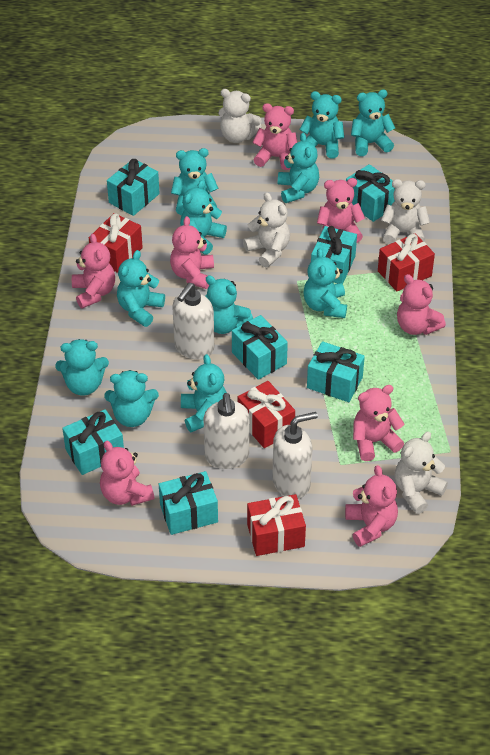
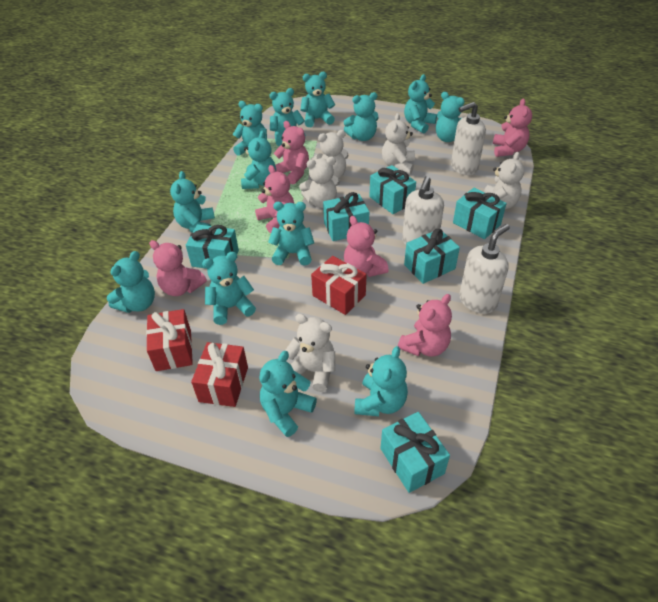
pink teddy bear: [72,234,115,309] [100,441,154,506] [170,216,214,289] [253,103,297,170] [317,178,365,243] [345,465,398,547] [353,385,404,461] [397,274,446,335] = 8 -> [149,240,207,296] [255,165,294,233] [274,121,309,184] [344,216,389,277] [398,294,452,357] [493,98,532,157] = 6
red gift: [89,213,143,273] [238,381,295,448] [247,494,306,556] [378,233,435,291] = 4 -> [146,309,193,371] [191,342,248,407] [311,256,367,315] = 3
turquoise gift: [62,409,124,475] [107,159,160,216] [159,471,218,535] [232,315,288,380] [307,341,365,402] [311,226,357,284] [346,164,395,222] = 7 -> [186,224,239,269] [323,192,369,241] [369,165,416,214] [380,412,450,493] [404,229,460,284] [453,188,507,239] = 6
turquoise teddy bear: [55,339,109,396] [104,370,159,427] [117,250,165,327] [171,148,218,215] [180,180,227,255] [181,354,227,432] [205,275,253,334] [278,133,319,203] [299,91,344,159] [304,248,347,318] [351,90,395,156] = 11 -> [107,251,155,313] [170,171,215,233] [202,252,256,325] [233,101,267,156] [241,131,276,189] [260,351,317,437] [268,202,314,266] [269,88,306,146] [300,72,335,127] [344,92,378,141] [354,346,408,416] [404,74,437,134] [436,92,465,142] = 13
white teddy bear: [218,89,262,143] [243,192,290,267] [381,179,430,244] [395,431,448,514] = 4 -> [285,314,335,392] [299,156,340,208] [310,130,349,178] [382,113,415,174] [484,152,524,209] = 5

